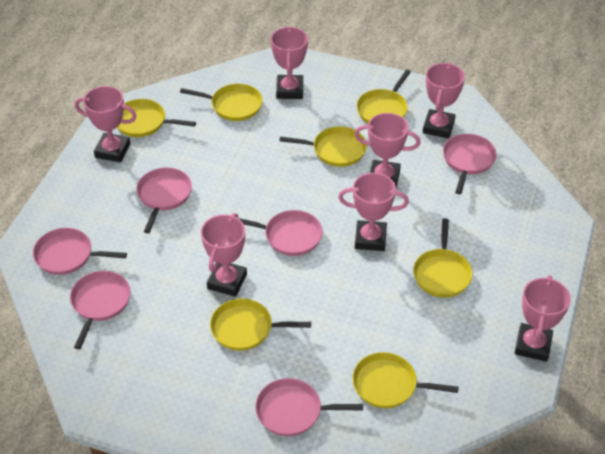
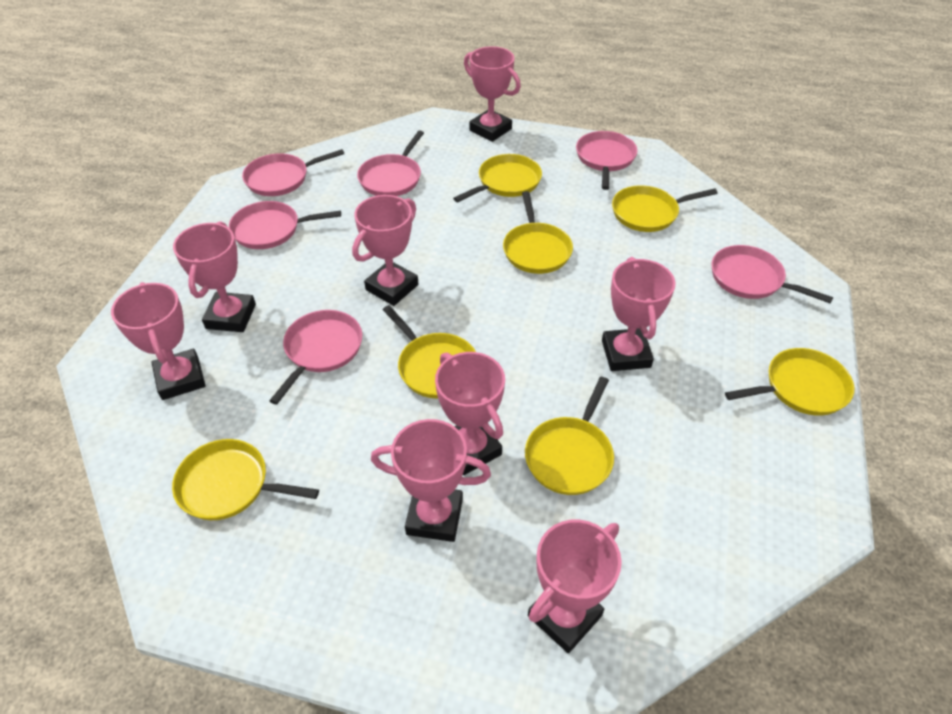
pink trophy: [75,86,137,162] [201,213,247,297] [271,26,308,99] [338,173,409,251] [354,113,420,188] [423,63,465,139] [515,275,571,362] = 7 -> [111,282,206,400] [173,221,256,332] [352,195,418,306] [371,419,491,542] [435,352,505,475] [464,46,521,142] [528,520,622,653] [602,257,676,371] = 8

